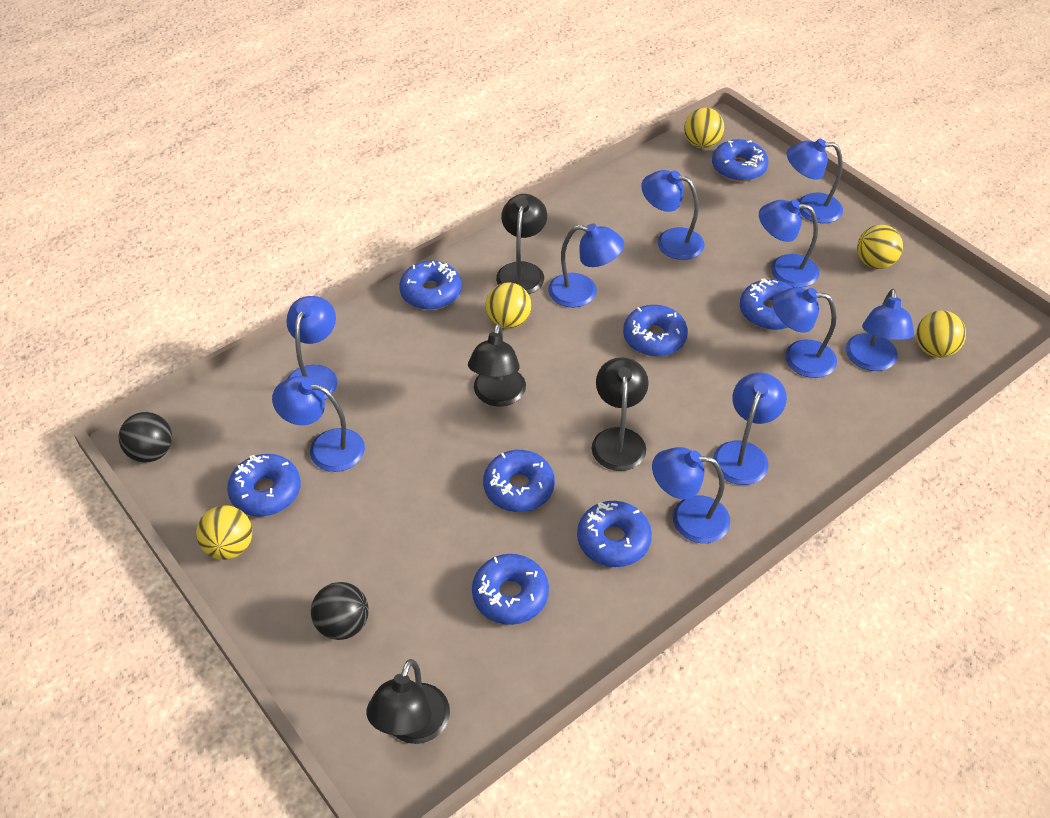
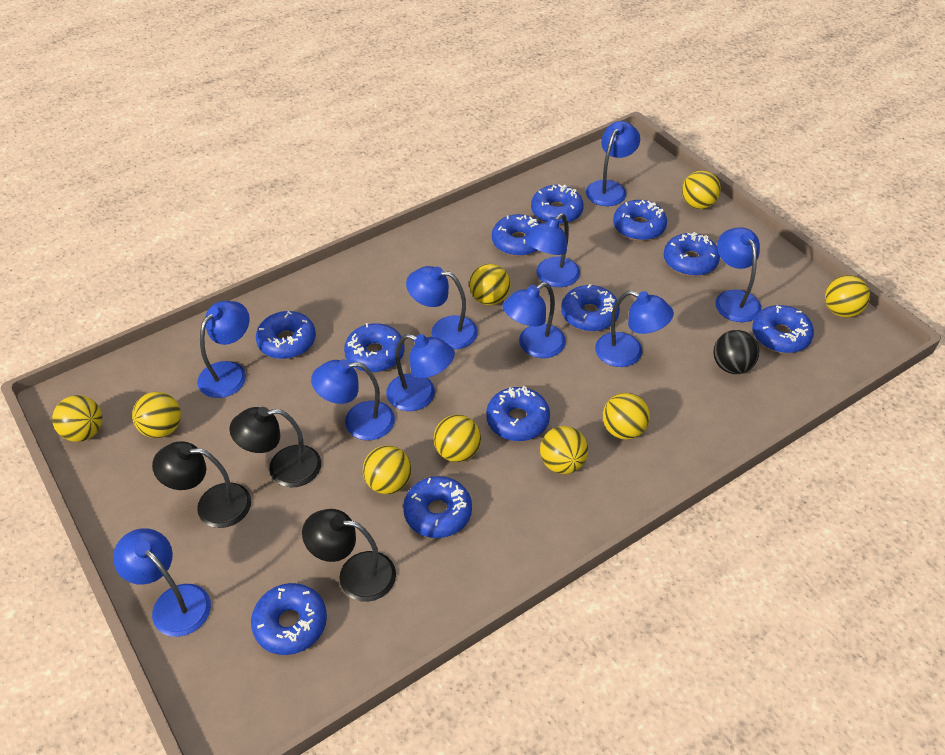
black ball: [119,412,172,463] [311,582,369,640] = 2 -> [713,330,759,374] = 1
black lamp: [366,659,450,744] [468,323,526,406] [496,194,547,294] [592,357,649,471] = 4 -> [152,441,251,528] [229,407,321,487] [302,509,396,602] = 3
blue donut: [227,454,301,517] [399,261,462,310] [472,554,549,625] [483,450,555,512] [577,501,652,567] [623,305,688,357] [712,139,768,182] [740,278,793,330] = 8 -> [251,583,327,655] [256,311,316,359] [344,323,405,372] [403,476,472,538] [486,386,550,441] [492,214,540,256] [531,185,584,225] [561,284,620,332] [613,200,667,241] [664,232,720,276] [752,305,814,353] = 11
yellow ball: [196,505,252,560] [485,282,531,329] [684,108,724,148] [857,225,903,269] [916,311,966,358] = 5 -> [52,395,102,442] [132,392,181,438] [363,445,412,494] [434,414,481,462] [469,264,511,305] [540,426,588,474] [603,393,650,440] [682,171,721,209] [825,275,870,317] = 9

